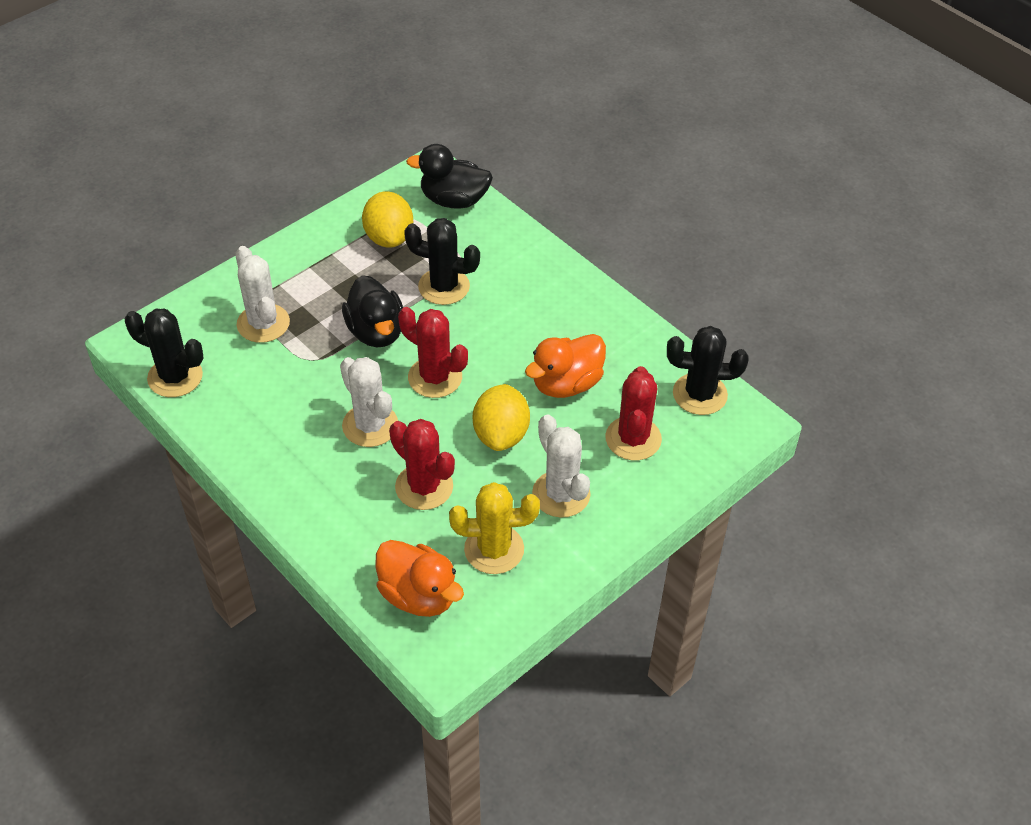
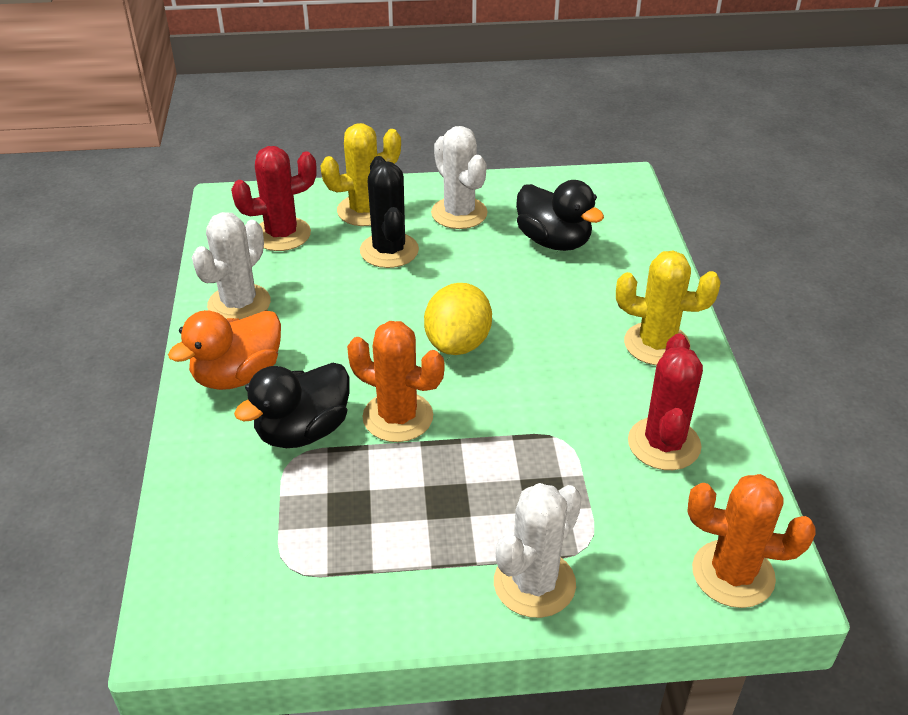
black cactus: [125,309,204,397] [404,218,480,305] [667,326,749,415] = 3 -> [360,156,419,268] = 1
orange cactus: none = 0 -> [347,321,444,442] [687,474,816,608] = 2
orange duck: [376,540,464,617] [525,334,606,398] = 2 -> [168,310,281,390] = 1
red cactus: [389,419,455,510] [398,307,468,398] [605,366,662,460] = 3 -> [231,146,317,251] [628,333,703,470] = 2
yellow cactus: [449,482,540,574] = 1 -> [320,123,401,226] [616,250,721,365] = 2
yellow lemon: [362,191,413,248] [473,384,530,451] = 2 -> [424,283,492,355] = 1

